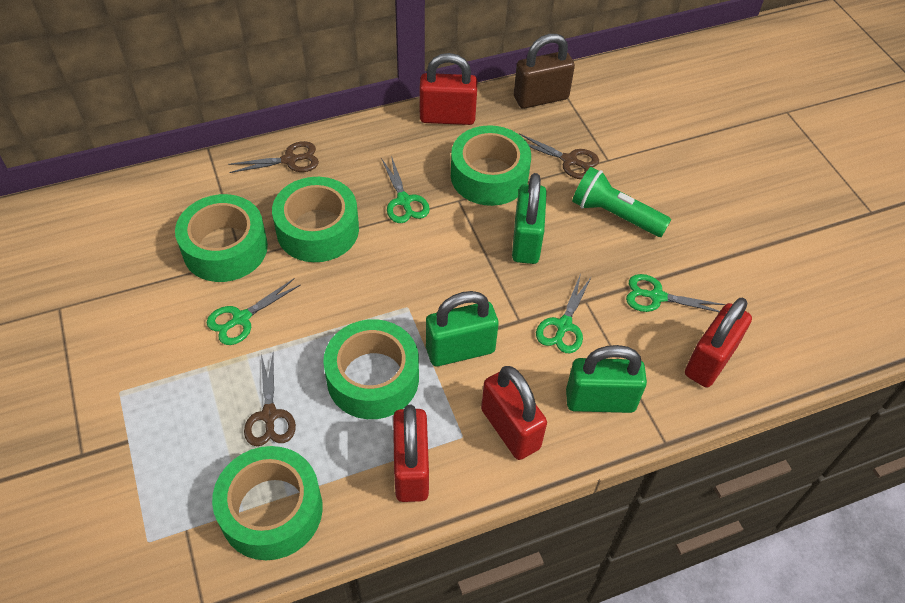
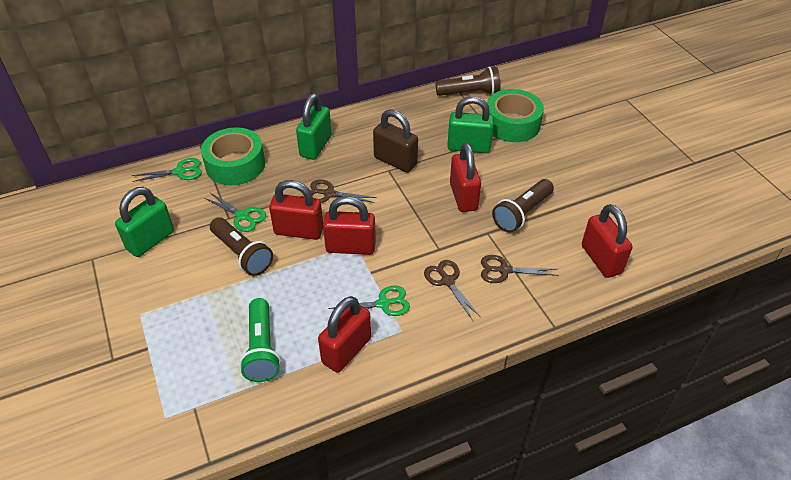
brown flashlight: none = 0 -> [210,217,273,276] [435,67,501,96] [492,179,554,233] = 3
green scissors: [206,279,300,345] [381,156,430,223] [536,274,592,353] [626,274,725,312] = 4 -> [132,158,202,182] [204,193,266,232] [328,285,410,316] = 3
green tape: [175,194,268,282] [212,446,323,560] [272,177,359,262] [323,319,419,419] [451,125,531,206] = 5 -> [201,127,265,185] [487,89,544,142] = 2
red padlock: [393,405,429,502] [419,53,477,125] [481,366,547,460] [685,298,752,388] = 4 -> [269,180,323,240] [318,296,371,373] [323,196,376,255] [450,142,481,212] [582,204,632,278] = 5

